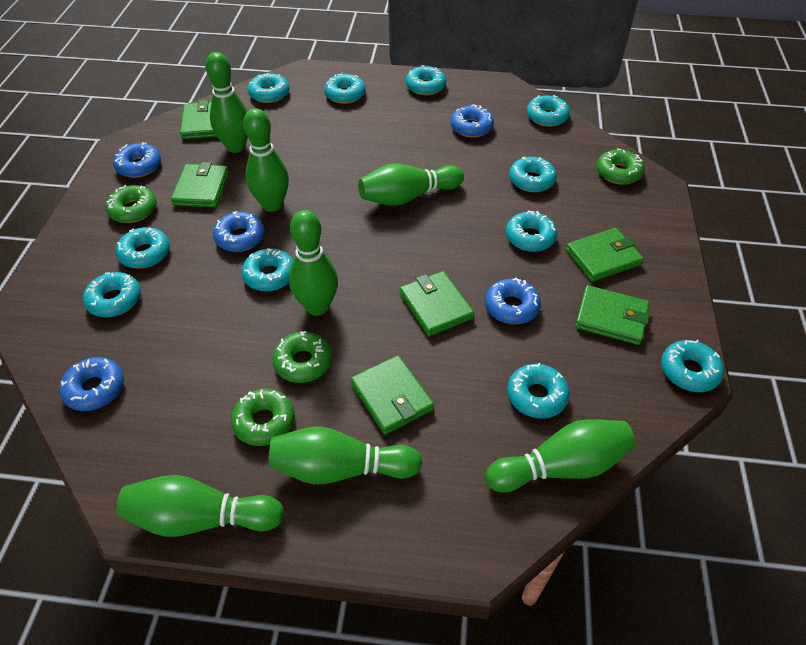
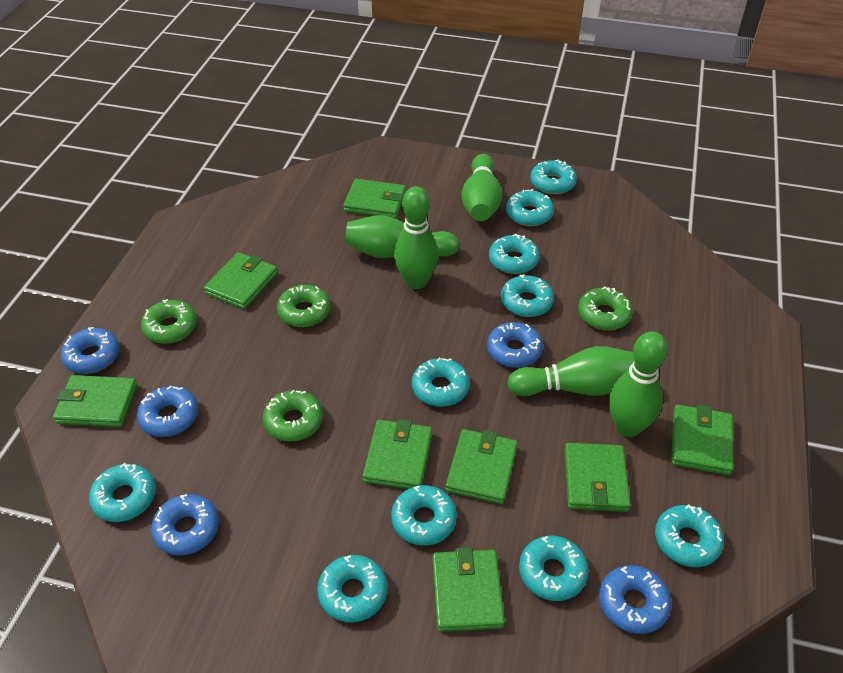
green bowling pin: [117,475,284,537] [205,52,248,153] [243,108,289,212] [268,426,422,484] [289,210,338,316] [358,164,464,206] [485,419,636,492] = 7 -> [345,215,459,258] [394,186,439,289] [461,154,502,221] [507,346,634,396] [609,331,668,437] = 5
green wallet: [171,162,229,207] [180,100,217,139] [351,355,434,435] [400,271,474,336] [566,228,644,282] [575,285,650,345] = 6 -> [53,375,137,427] [204,252,278,309] [343,179,406,219] [363,419,432,489] [432,547,505,632] [445,429,518,504] [564,443,631,512] [671,404,733,475] = 8
turquoise donut: [83,272,141,317] [116,227,170,268] [242,248,293,291] [248,73,289,103] [324,73,366,104] [406,65,446,95] [506,210,557,252] [507,363,570,419] [509,156,557,192] [527,95,570,127] [661,340,724,392] = 11 -> [89,463,156,522] [317,555,387,622] [391,485,457,546] [412,358,470,407] [489,234,540,274] [501,274,554,317] [506,189,554,226] [519,535,589,601] [530,160,577,194] [655,504,724,567] = 10

